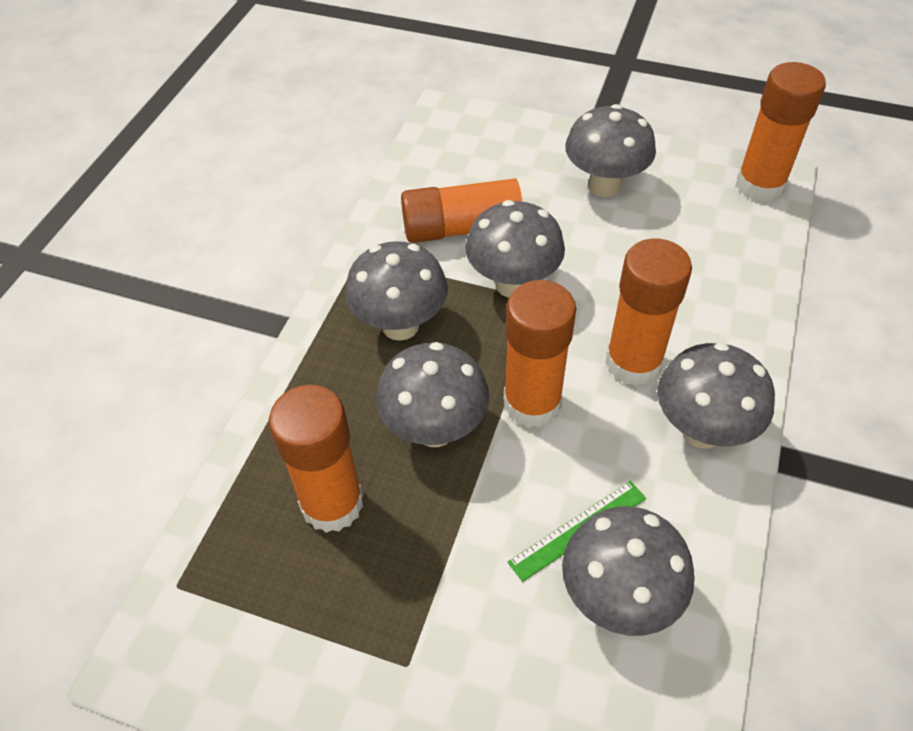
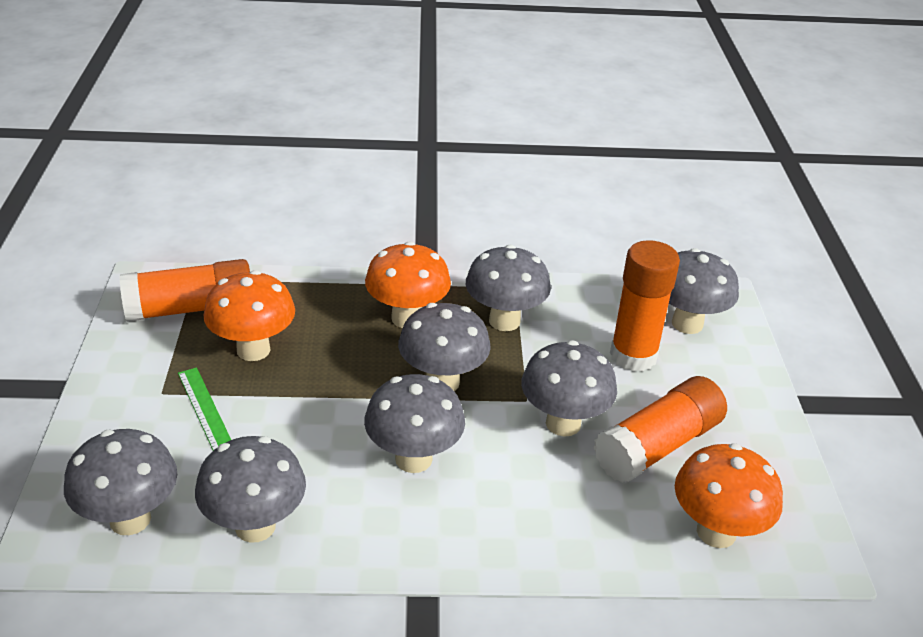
grey mushroom: [345,241,448,341] [376,342,490,447] [465,200,565,298] [562,506,694,636] [565,104,656,197] [657,342,775,449] = 6 -> [64,429,177,535] [195,436,306,543] [364,374,465,473] [398,303,491,391] [466,245,551,331] [521,340,617,437] [669,248,739,334] = 7
orange glue stick: [269,385,363,533] [401,175,541,243] [504,280,576,428] [605,239,692,386] [736,62,826,202] = 5 -> [119,259,250,322] [593,376,727,483] [610,240,680,372] = 3
orange mushroom: none = 0 -> [203,270,295,361] [365,242,451,328] [675,443,783,548] = 3

